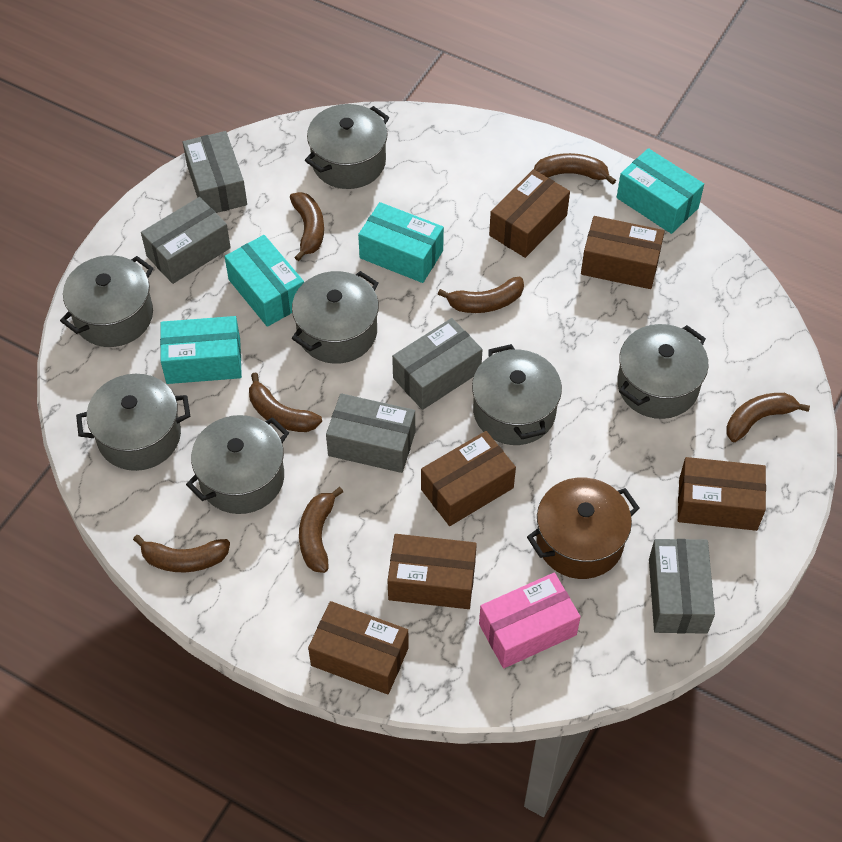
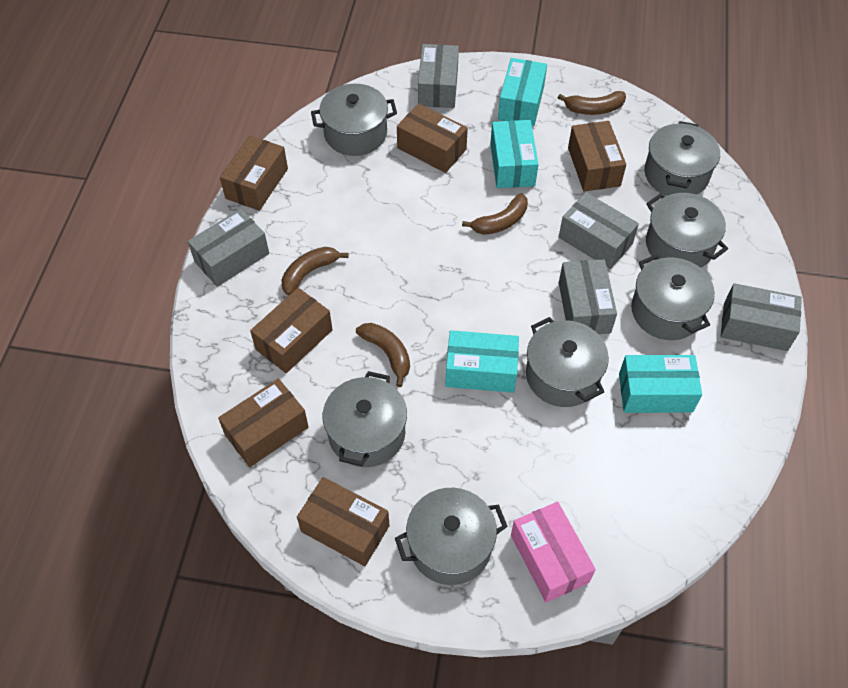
brown banana: [133,535,230,572] [249,373,322,432] [290,192,324,261] [299,487,343,573] [438,277,524,313] [534,153,616,185] [726,393,810,442] = 7 -> [281,247,348,295] [356,323,410,387] [462,193,528,235] [557,91,626,115] = 4
brown pot: [527,477,639,579] = 1 -> none = 0

